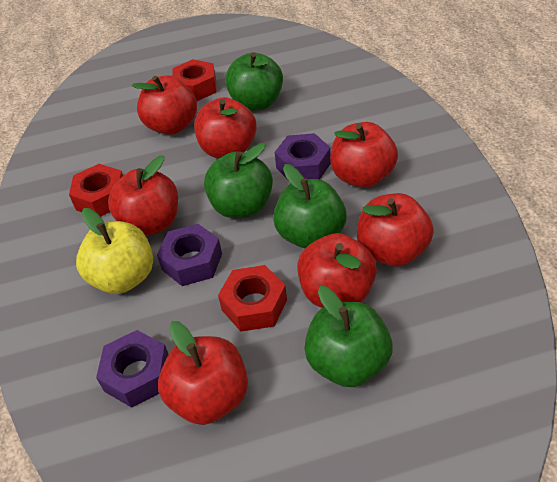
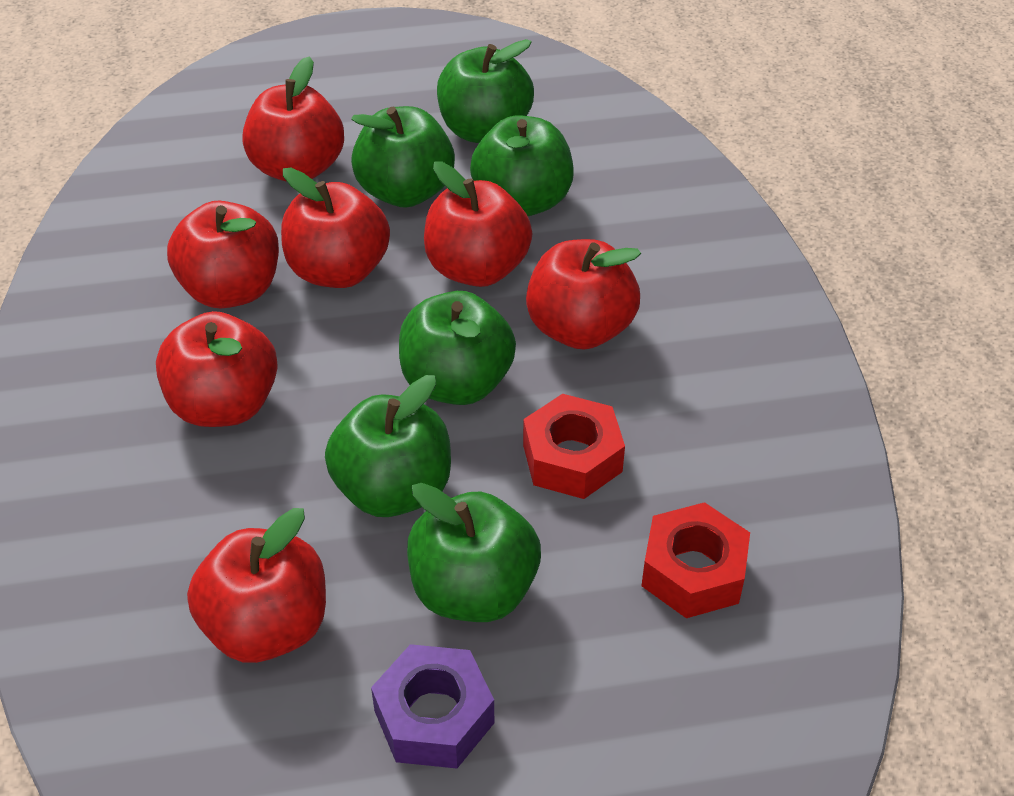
green apple: [204,143,273,218] [225,52,283,111] [273,164,347,248] [304,286,393,387] = 4 -> [325,375,451,517] [351,106,455,208] [399,291,516,405] [407,483,541,622] [437,39,534,143] [470,115,574,216] = 6
purple nut: [96,330,169,408] [157,224,222,286] [275,133,331,181] = 3 -> [371,644,494,768] = 1
red nut: [69,164,123,217] [172,59,217,101] [218,265,287,332] = 3 -> [523,394,625,499] [641,502,750,618] = 2
yellow apple: [76,208,153,294] = 1 -> none = 0

